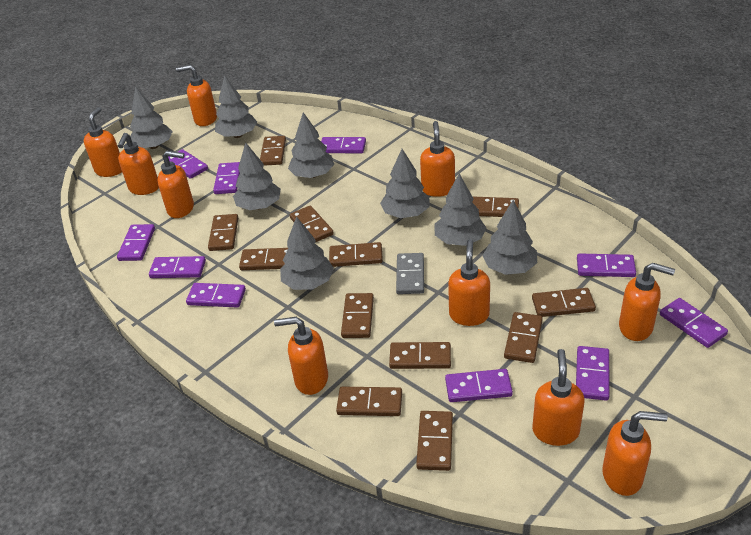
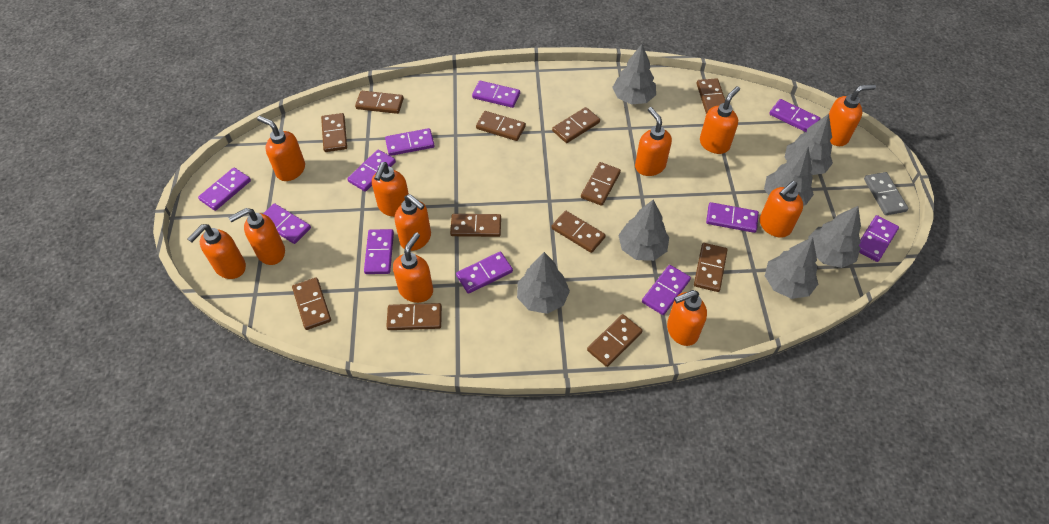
grey tree: [130,86,173,149] [215,75,257,138] [233,143,281,210] [280,216,334,290] [288,112,334,178] [380,149,429,218] [434,173,486,246] [482,200,537,275] = 8 -> [517,252,570,314] [612,44,656,104] [618,200,669,261] [764,146,814,206] [765,237,818,299] [784,114,833,175] [808,206,861,268] = 7
orange soap dispenser: [84,107,122,177] [118,133,159,195] [157,151,194,218] [176,65,217,126] [274,317,328,395] [420,121,455,197] [448,239,490,326] [532,349,585,446] [602,411,668,496] [619,263,675,341] = 10 -> [187,224,246,279] [228,208,285,265] [257,116,305,181] [372,162,409,217] [393,233,433,303] [395,194,431,251] [635,107,672,176] [667,290,707,346] [700,86,740,154] [760,181,803,238] [829,84,876,146] = 11
purple domino: [117,224,155,261] [149,256,206,278] [168,149,208,179] [186,283,246,308] [213,162,240,194] [321,137,366,153] [445,369,513,402] [576,346,609,401] [577,253,636,277] [660,298,728,348] = 10 -> [198,168,251,211] [263,203,311,244] [347,149,396,192] [364,229,394,274] [385,128,435,156] [456,252,513,294] [472,81,520,108] [642,265,691,315] [706,202,759,233] [769,99,820,132] [859,215,899,262] = 11

